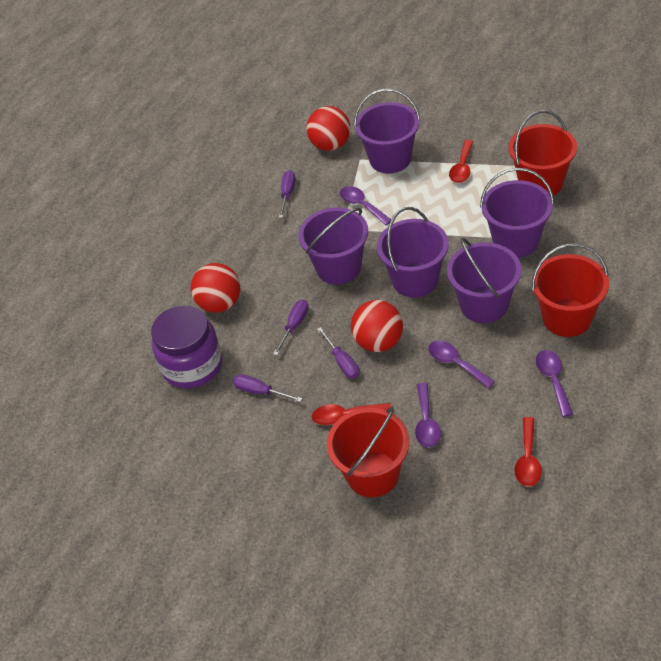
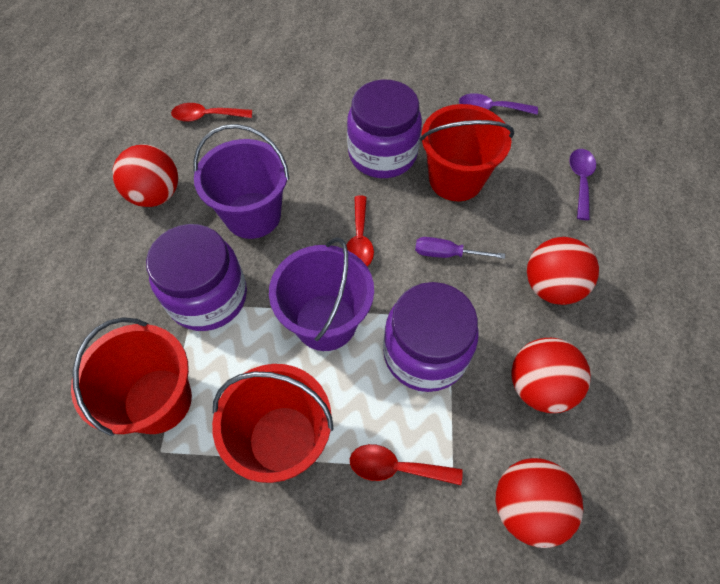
purple bucket: [299,207,368,285] [354,88,421,174] [377,207,449,297] [447,238,522,323] [480,168,554,258] = 5 -> [193,124,289,239] [269,237,374,351] = 2
purple jar: [151,305,222,388] = 1 -> [146,224,247,331] [347,79,422,178] [383,282,478,392] = 3
purple screwdriver: [233,374,302,402] [273,299,309,355] [279,170,295,218] [317,327,359,379] = 4 -> [415,237,505,259] = 1
purple spoon: [340,186,391,225] [415,383,441,448] [428,341,495,388] [536,350,573,417] = 4 -> [459,93,538,115] [569,149,596,220] = 2
red ball: [191,263,240,313] [306,106,350,151] [351,300,403,352] = 3 -> [113,144,178,207] [496,458,583,548] [511,338,591,413] [527,237,599,305] = 4

